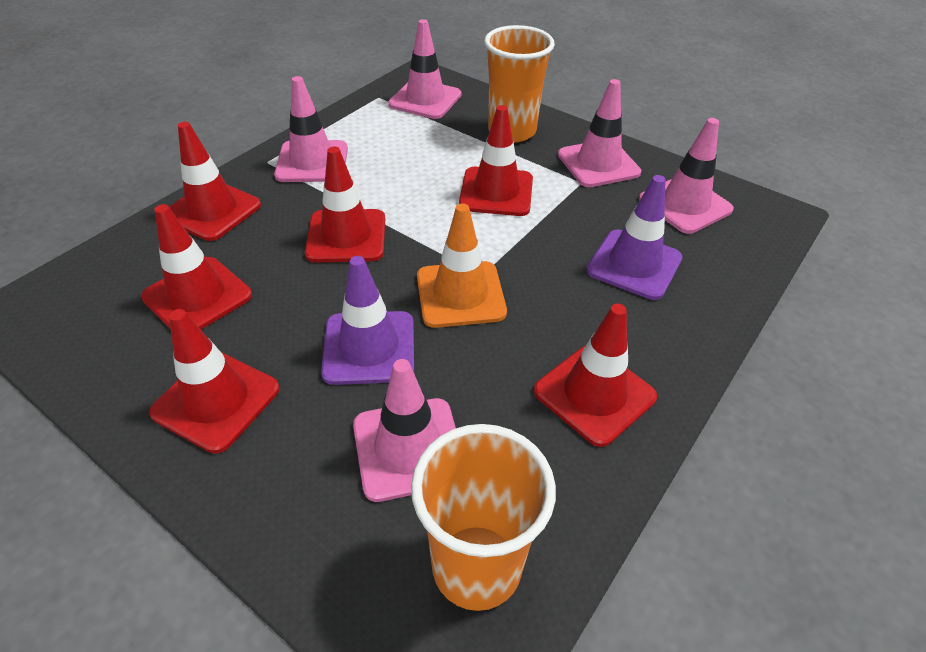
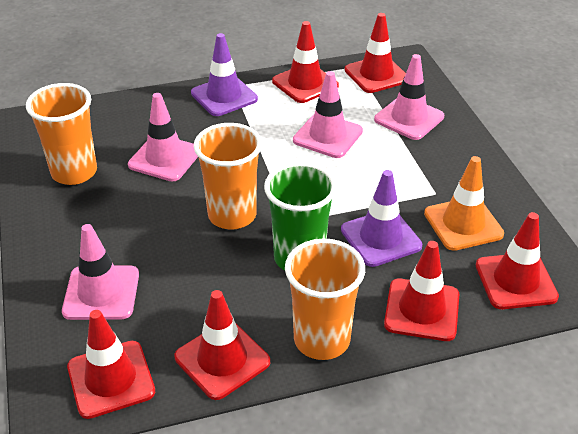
green cup: none = 0 -> [264,162,337,271] = 1
orange cup: [411,424,556,611] [484,25,555,143] = 2 -> [26,83,97,185] [194,123,262,230] [285,239,365,360] = 3
pink traffic cone: [274,76,348,182] [353,359,456,502] [388,19,461,119] [558,79,641,187] [639,118,734,234] = 5 -> [62,224,139,320] [128,93,198,181] [293,71,363,158] [374,54,444,140] = 4

